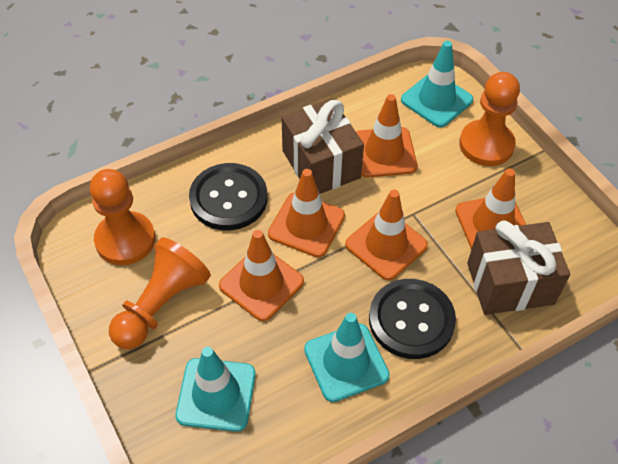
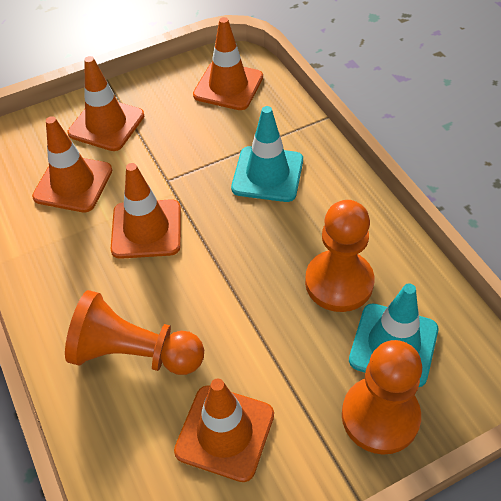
black button: [189,163,268,230] [369,279,456,359] = 2 -> none = 0
brown gift: [282,98,364,194] [467,220,570,315] = 2 -> none = 0
turquoise traffic cone: [176,347,255,432] [304,313,390,402] [401,41,473,127] = 3 -> [231,106,303,202] [349,283,438,387] = 2

